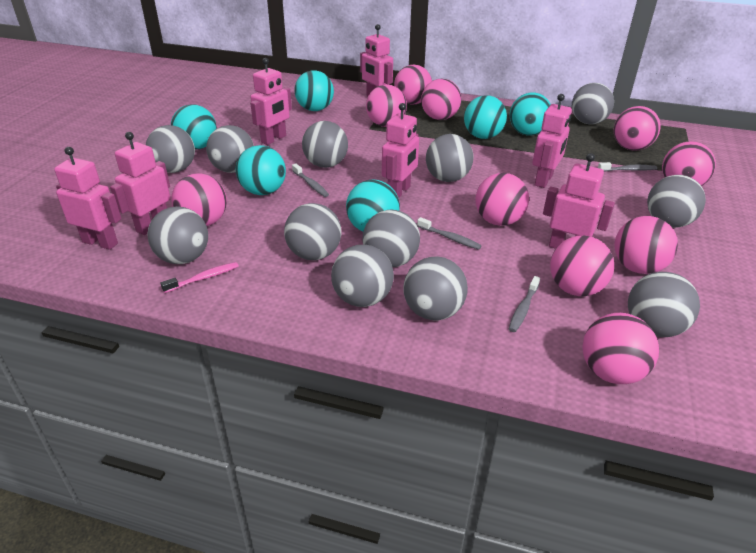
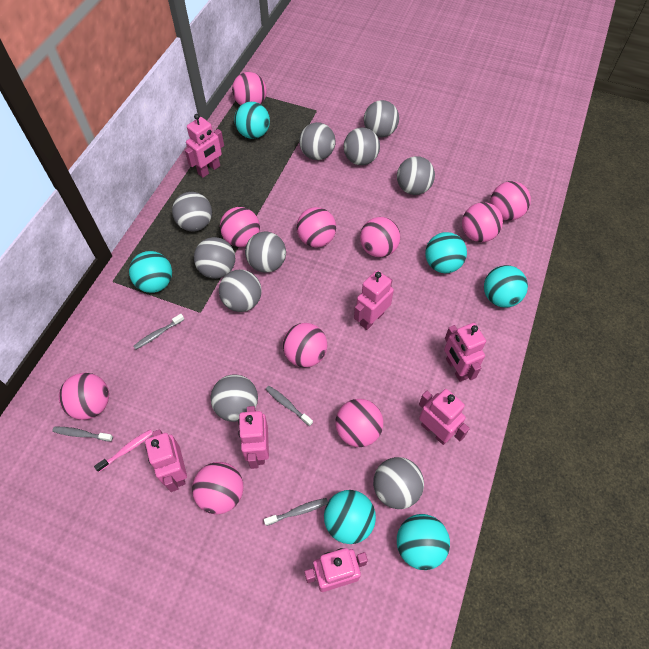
grey ball: [146,125,195,173] [147,207,208,264] [206,125,254,173] [284,203,341,260] [302,121,348,168] [331,245,394,307] [362,210,420,267] [403,256,468,320] [426,134,474,182] [572,83,614,124] [628,272,700,337] [647,175,706,228] = 12 -> [172,192,212,231] [194,237,235,279] [211,374,258,422] [219,270,262,312] [245,232,286,273] [299,122,336,160] [344,127,380,165] [364,100,399,137] [373,457,424,509] [397,156,435,195] = 10

